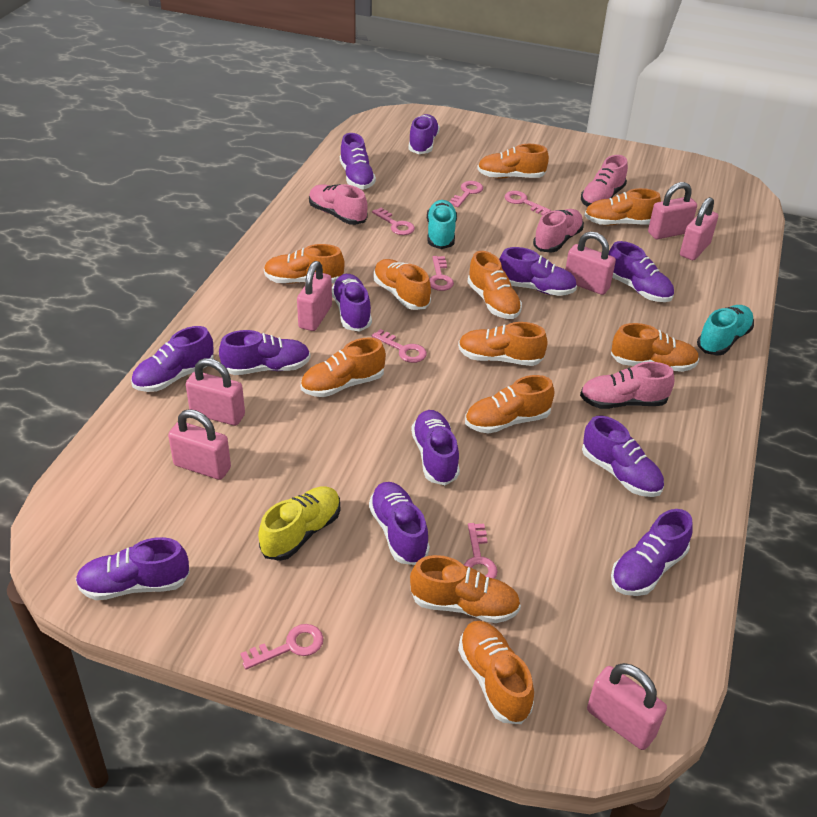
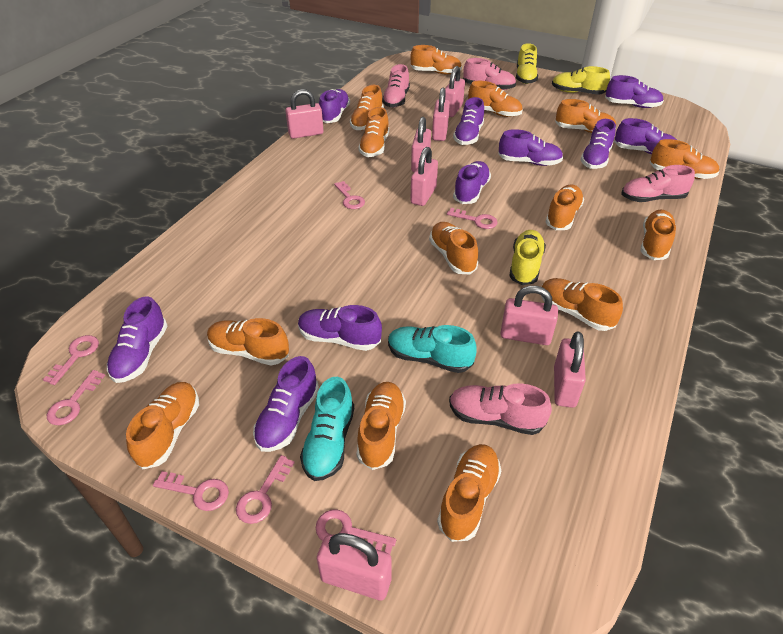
orange shoe: [264,244,345,284] [301,337,386,397] [374,259,431,310] [410,555,521,623] [458,322,548,366] [458,621,534,724] [465,375,554,434] [468,251,522,319] [477,144,549,179] [584,188,661,225] [611,323,699,372] = 11 -> [126,382,199,469] [207,318,289,365] [350,85,384,130] [356,382,406,470] [358,107,389,157] [411,45,462,74] [429,222,478,274] [437,444,501,542] [468,81,522,117] [541,278,623,331] [546,184,584,230] [555,99,617,133] [641,210,676,260] [650,139,720,179] = 14
pink padlock: [168,409,231,480] [186,358,245,426] [297,261,332,331] [565,232,616,295] [587,663,667,750] [648,182,697,239] [680,197,718,260] = 7 -> [286,89,324,139] [317,533,391,601] [410,147,438,206] [411,117,431,172] [432,88,450,141] [445,66,465,117] [501,286,558,345] [554,331,586,408] = 8
purple shoe: [76,537,190,600] [131,326,214,392] [219,330,310,375] [332,274,372,332] [340,133,376,189] [369,482,430,565] [408,114,440,154] [411,410,460,485] [499,247,577,296] [582,416,664,497] [608,241,674,302] [611,509,693,596] = 12 -> [107,296,168,383] [253,356,319,452] [298,305,382,351] [319,89,350,123] [453,97,484,145] [453,161,491,204] [498,129,563,166] [581,119,616,169] [605,75,664,108] [614,118,677,154] = 10
yellow shoe: [258,487,340,561] = 1 -> [509,230,546,285] [516,43,538,84] [552,66,610,95] = 3

